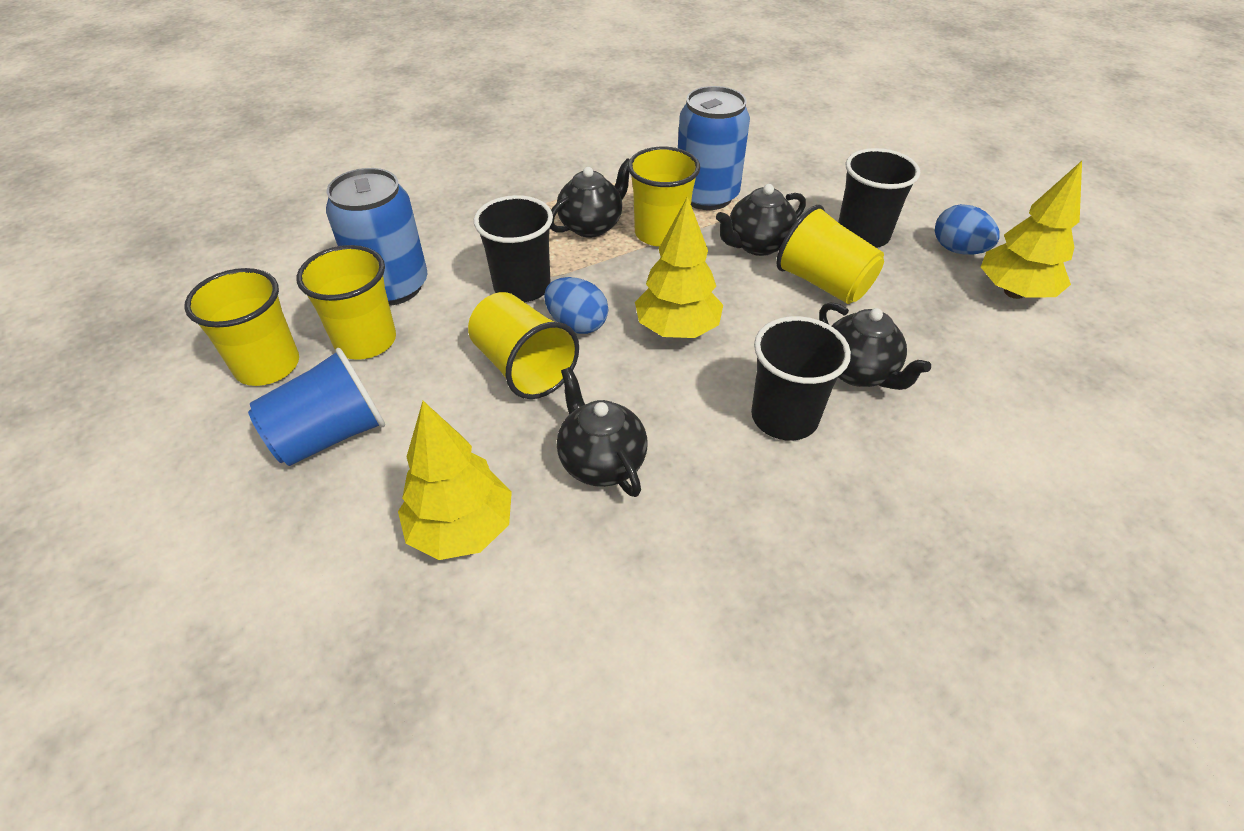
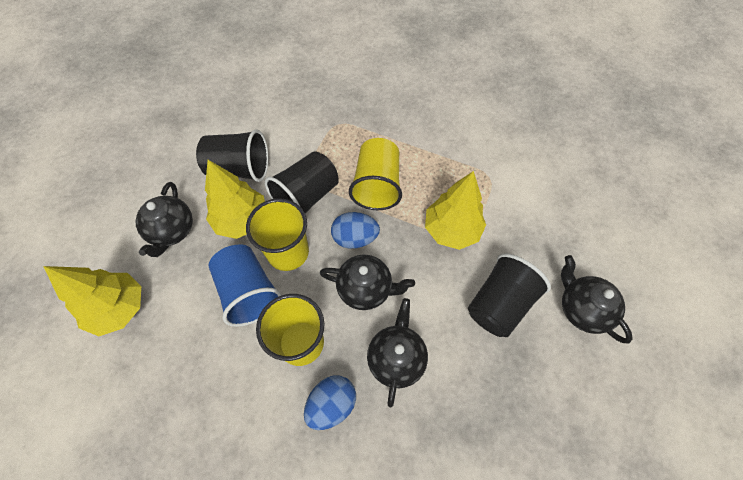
blue can: [326,168,428,306] [678,86,750,210] = 2 -> none = 0
yellow cup: [184,268,299,386] [297,245,396,360] [468,292,579,399] [628,147,700,247] [776,205,884,304] = 5 -> [246,198,309,271] [256,294,324,366] [349,138,402,210] = 3

